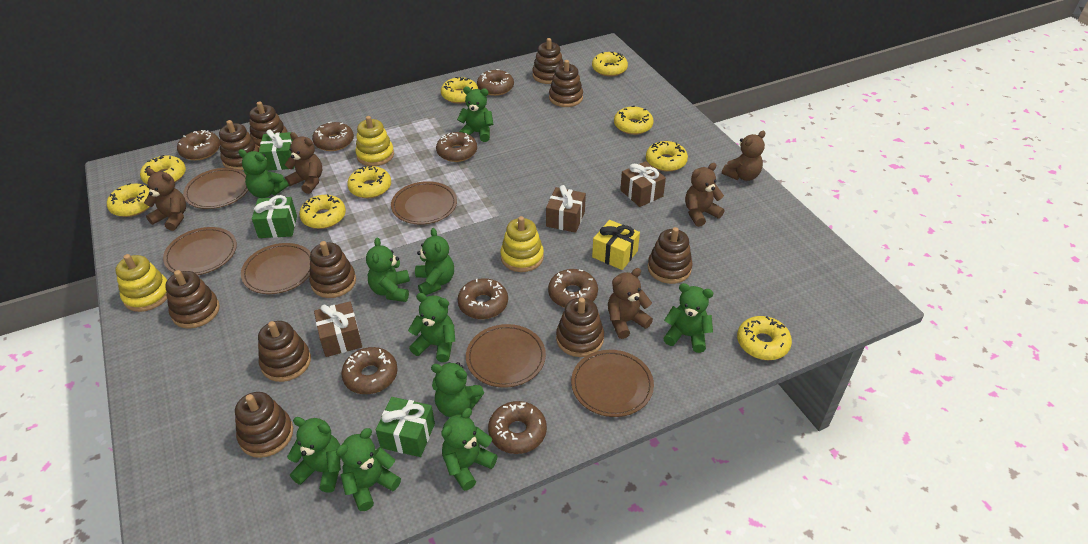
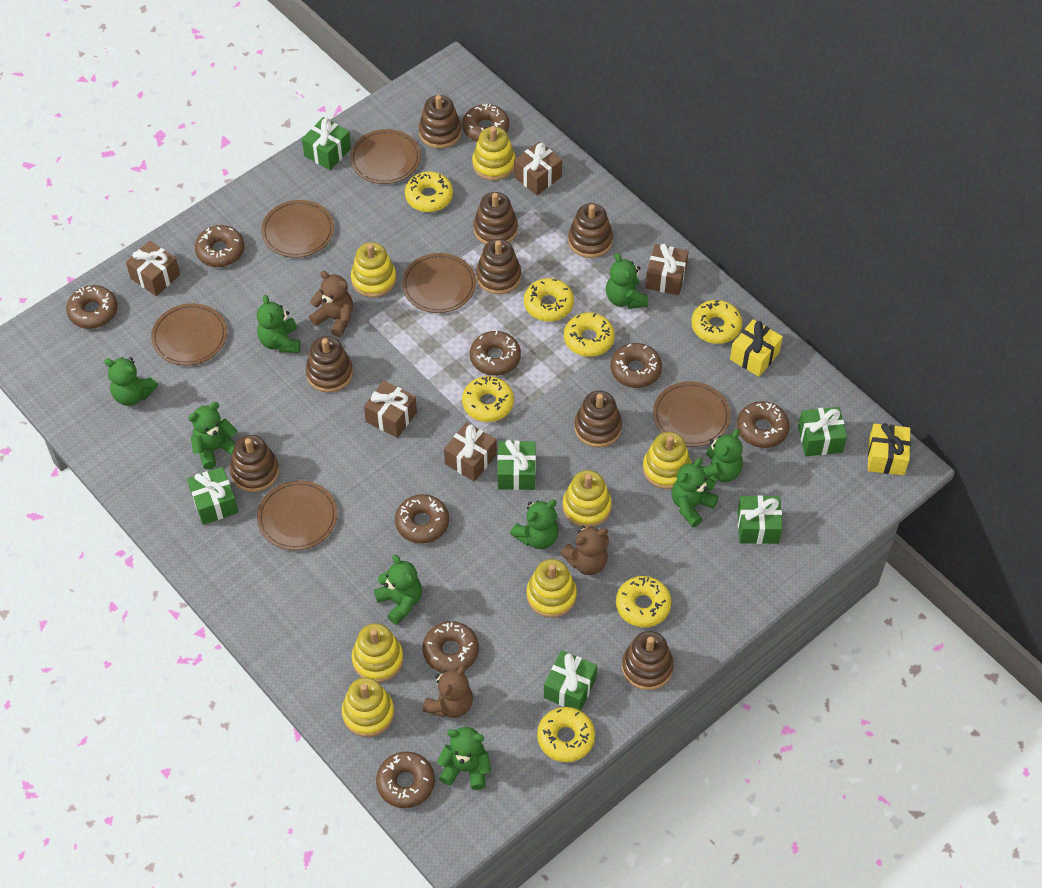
brown donut: [177,130,220,160] [312,122,354,151] [341,347,398,394] [436,132,477,162] [458,278,508,319] [477,69,514,96] [488,401,547,454] [548,269,598,308] = 8 -> [66,285,117,329] [195,225,244,267] [376,752,435,808] [395,494,449,544] [422,621,479,673] [462,104,509,142] [470,331,521,376] [611,343,662,388] [737,401,790,448] = 9
brown gift: [314,302,362,357] [546,185,586,233] [620,161,666,207] = 3 -> [126,241,180,296] [364,380,417,438] [444,422,497,482] [514,142,562,195] [645,244,689,295] = 5
brown stacking toy: [165,270,220,329] [219,120,259,170] [235,392,293,458] [249,101,287,149] [258,321,311,382] [309,241,356,298] [532,38,564,84] [549,60,583,107] [556,297,604,357] [648,227,693,284] = 10 -> [230,435,279,492] [306,336,353,392] [419,95,462,149] [473,192,518,245] [476,239,521,294] [568,203,613,258] [574,391,622,448] [622,631,674,690] = 8
brown teddy bear: [144,168,186,231] [285,132,322,194] [608,268,653,339] [685,163,724,227] [722,131,765,181] = 5 -> [309,271,353,337] [423,665,473,718] [560,526,609,575] = 3
green gift: [252,195,297,238] [259,129,295,171] [376,397,435,457] = 3 -> [187,467,238,525] [302,117,351,170] [497,440,536,490] [544,650,597,711] [737,496,783,544] [798,407,847,456] = 6
green teddy bear: [238,149,289,198] [287,417,341,492] [336,428,401,511] [366,237,410,302] [408,293,455,362] [415,228,454,295] [431,362,484,417] [441,408,497,491] [457,87,493,142] [663,283,713,353] = 10 -> [104,357,158,406] [188,402,237,469] [257,295,300,353] [374,554,422,625] [437,727,491,790] [510,500,559,549] [606,253,648,309] [671,458,718,527] [700,429,743,483] = 9
yellow donut: [107,183,150,217] [140,155,186,185] [299,194,346,229] [347,166,391,198] [441,77,478,104] [592,52,628,77] [614,106,654,135] [646,141,688,172] [737,316,792,360] = 9 -> [405,171,453,212] [462,376,514,422] [524,278,574,321] [537,707,595,762] [564,312,615,357] [616,576,672,627] [691,300,742,344] = 7
yellow gift: [592,220,640,270] = 1 -> [730,319,783,377] [868,423,911,475] = 2
yellow stacking toy: [115,254,167,312] [355,116,394,166] [500,216,544,272] = 3 -> [342,677,394,737] [351,242,396,298] [352,623,403,682] [472,127,516,181] [527,559,577,618] [563,470,612,528] [643,432,691,489] = 7

